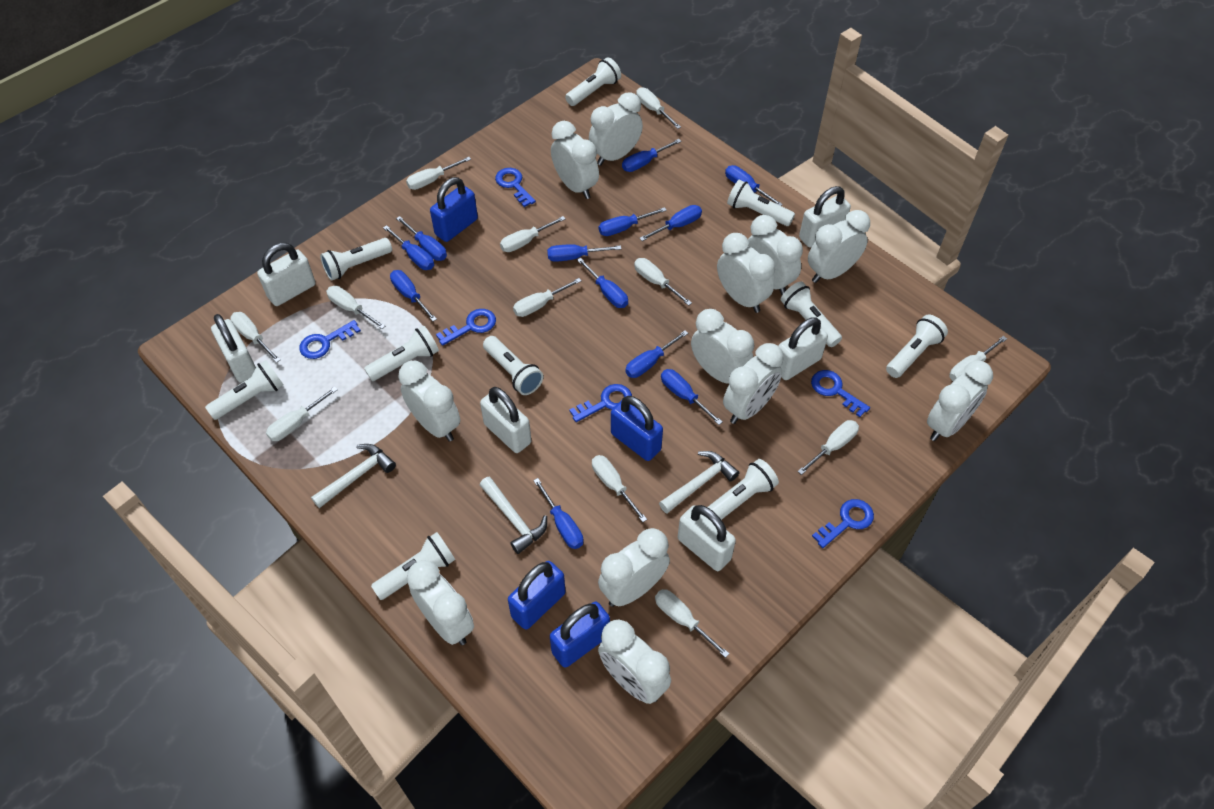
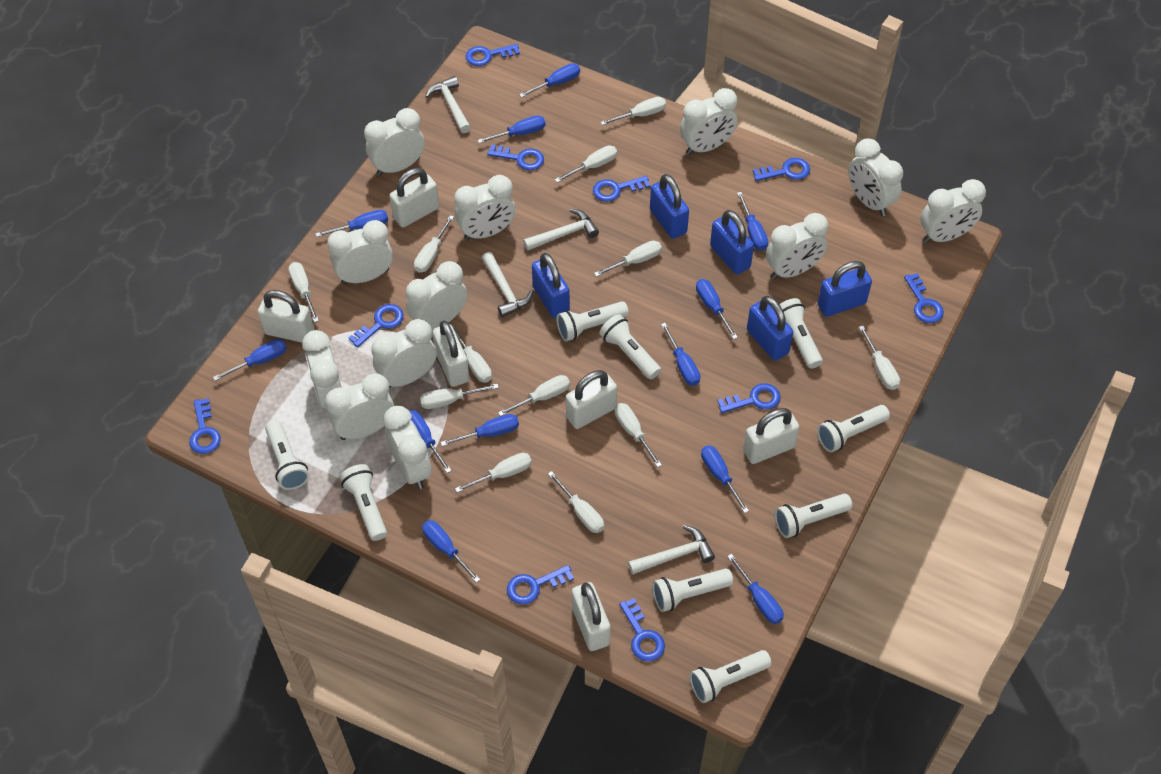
blue key: [299,320,361,359] [436,309,496,346] [495,168,536,207] [569,384,632,422] [811,370,870,417] [812,499,874,548] = 6 -> [189,398,221,454] [349,304,404,348] [465,44,520,66] [487,144,544,170] [507,565,574,605] [593,176,650,202] [619,598,665,661] [717,383,781,413] [753,158,810,181] [904,273,944,323] = 10
blue padlock: [430,177,478,242] [508,561,566,630] [550,602,610,668] [611,396,663,461] = 4 -> [532,253,570,318] [650,174,689,239] [710,210,754,274] [747,296,793,361] [818,261,872,317] = 5
white flashlight: [205,360,283,420] [320,238,392,281] [364,326,439,381] [371,532,455,600] [483,336,543,395] [565,57,621,106] [708,459,779,520] [727,179,795,226] [781,281,842,347] [886,315,948,378] = 10 -> [265,420,309,490] [340,464,387,541] [556,301,629,341] [599,314,661,379] [652,568,733,612] [690,650,772,703] [775,494,852,538] [779,298,823,369] [817,405,890,452] = 9
white hammer: [311,444,396,508] [480,476,547,554] [659,451,739,513] = 3 -> [425,76,471,133] [482,252,533,317] [523,209,599,251] [628,525,715,575] = 4

